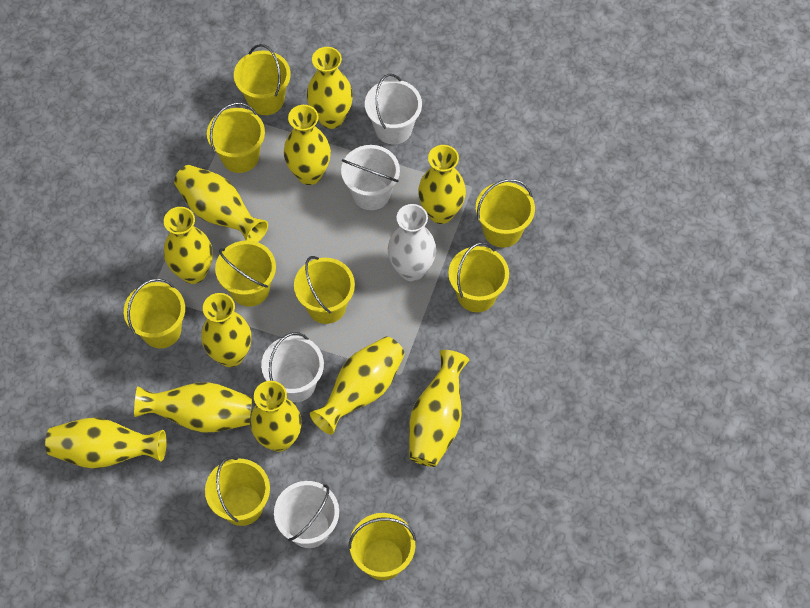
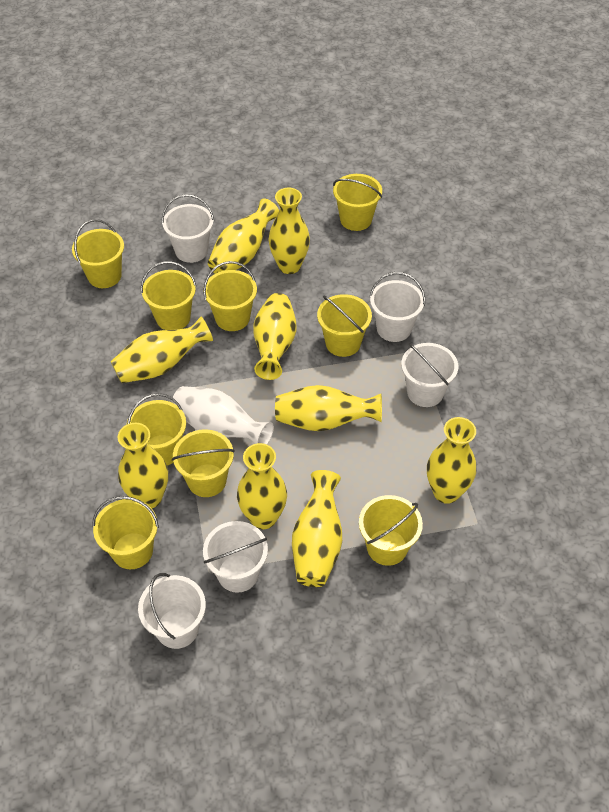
white bucket: [261,332,324,402] [274,481,339,548] [341,145,400,210] [365,74,422,144] = 4 -> [138,573,206,649] [162,194,214,263] [203,521,268,593] [370,272,425,342] [401,343,458,407] = 5
yellow vase: [45,418,167,469] [134,382,252,433] [164,207,213,284] [174,165,268,242] [201,293,251,367] [250,381,302,452] [284,105,331,185] [307,47,353,129] [310,336,405,435] [409,350,469,467] [418,145,466,224] = 11 -> [111,317,213,383] [118,423,168,508] [208,198,279,274] [237,443,287,529] [253,293,296,380] [268,188,310,274] [275,385,382,431] [292,470,342,587] [427,417,476,504] = 9

